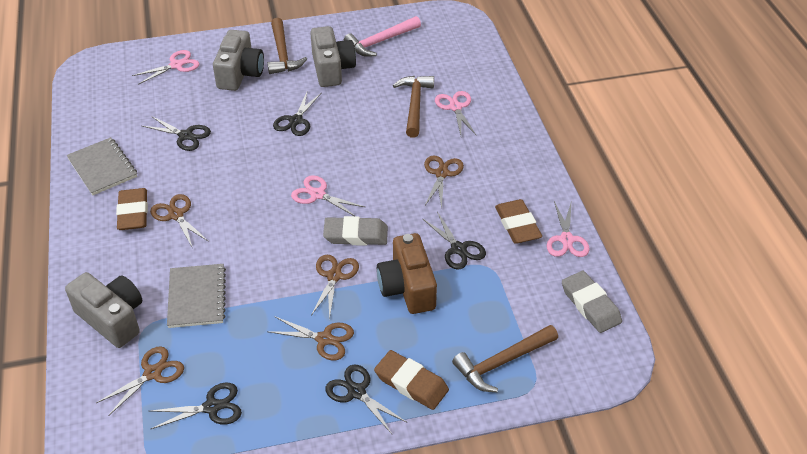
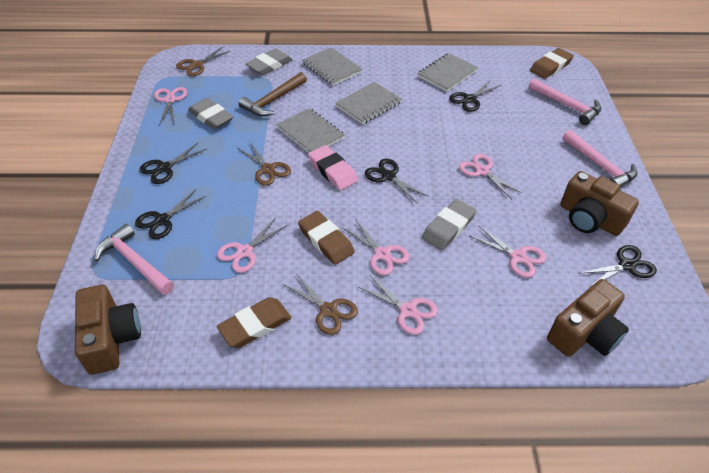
brown camera: [377,233,437,314] = 1 -> [75,285,141,375] [547,279,629,357] [560,171,639,236] = 3
brown hammer: [267,18,307,74] [393,76,434,138] [452,325,558,392] = 3 -> [239,72,307,116] = 1
brown scissors: [96,346,184,416] [150,194,209,247] [267,316,354,360] [311,255,359,320] [424,155,464,209] = 5 -> [176,47,230,76] [238,142,291,186] [283,273,358,335] = 3
grey camera: [65,272,142,348] [213,30,264,91] [310,26,356,87] = 3 -> none = 0
grey eraser: [323,216,388,246] [562,271,622,333] = 2 -> [188,98,234,129] [245,48,293,75] [422,199,476,250] = 3
grey notebook: [66,137,137,195] [167,264,226,328] = 2 -> [277,108,345,153] [303,47,363,86] [335,82,402,124] [417,53,478,92] = 4
pink eraser: none = 0 -> [308,145,358,190] = 1
pink hammer: [344,16,421,57] = 1 -> [95,224,174,295] [529,79,601,125] [563,130,637,188] = 3
pink scissors: [132,50,199,85] [291,175,365,216] [435,91,477,136] [547,201,590,257] = 4 -> [154,87,187,125] [217,218,288,273] [342,219,410,275] [359,276,438,335] [459,154,523,199] [470,225,546,278] = 6

